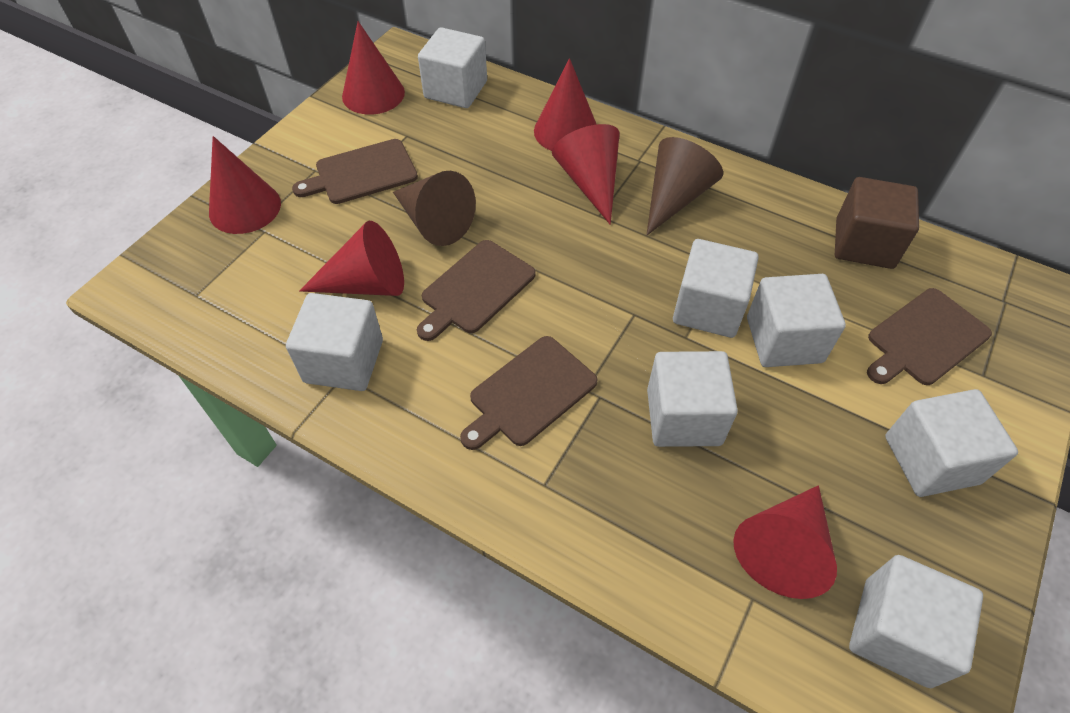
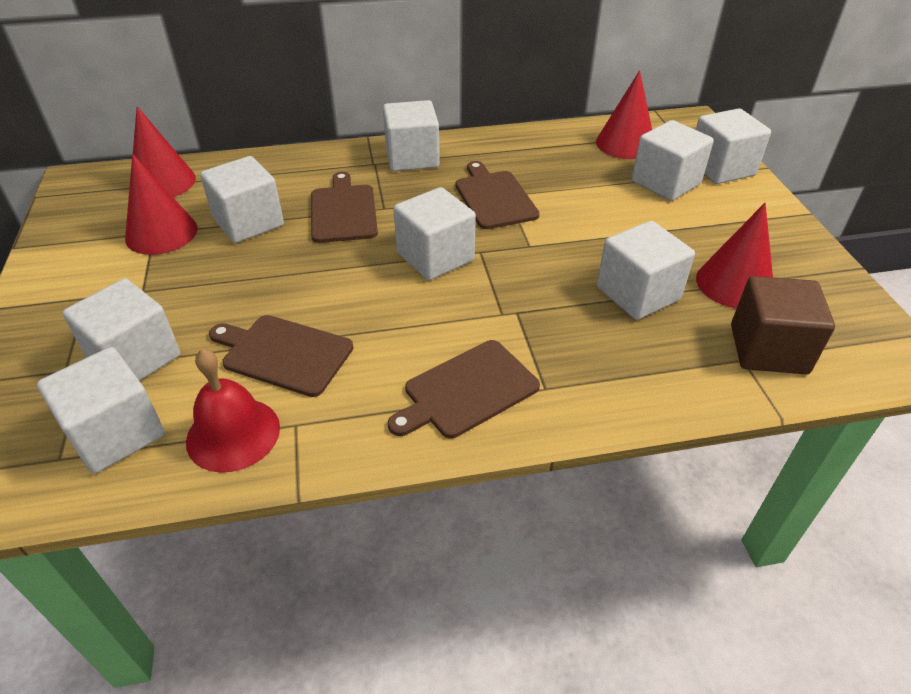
brown cone: [393,171,476,246] [647,137,723,235] = 2 -> none = 0
red bell: none = 0 -> [186,349,280,473] = 1
red cone: [209,136,281,234] [299,221,404,296] [342,21,405,115] [534,58,597,151] [552,124,619,225] [733,485,837,599] = 6 -> [125,154,198,255] [133,106,196,197] [596,70,652,159] [696,203,773,309] = 4
white cube: [286,293,383,391] [418,27,487,108] [647,351,738,447] [673,239,758,338] [747,274,846,367] [849,555,983,688] [885,389,1018,497] = 7 -> [37,347,165,474] [62,278,180,381] [200,156,284,243] [383,100,440,171] [393,187,476,280] [597,221,695,320] [632,120,714,201] [696,108,771,184] = 8

